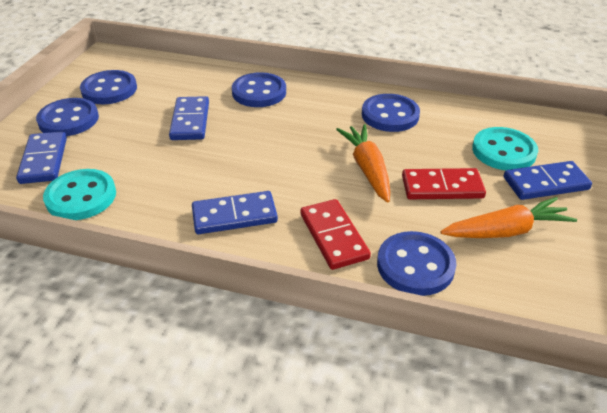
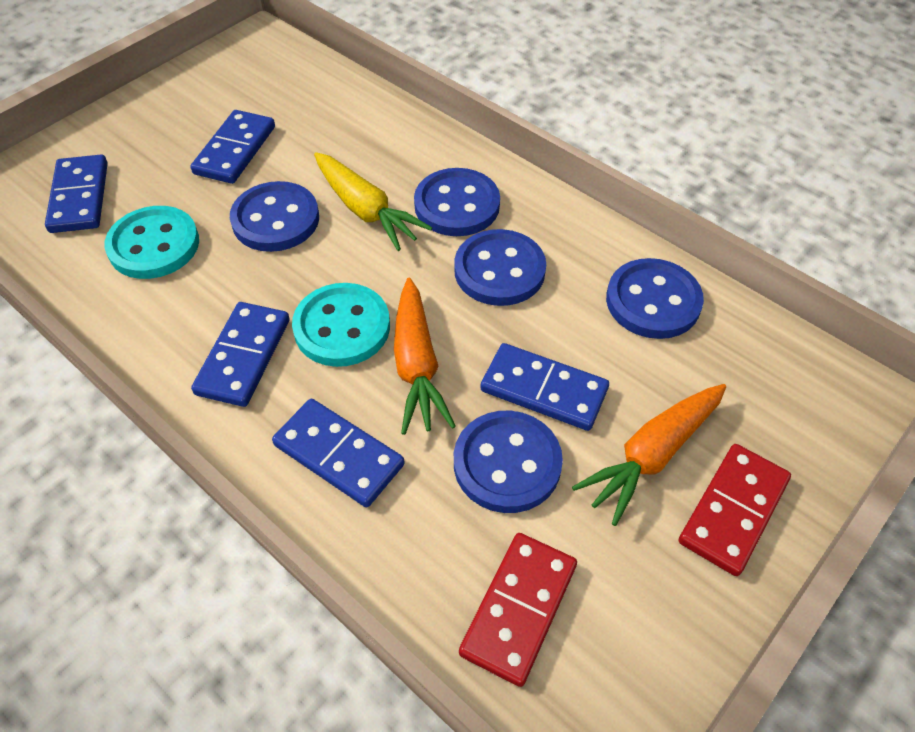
blue domino: [16,131,67,184] [169,96,209,140] [192,191,278,234] [504,161,592,200] = 4 -> [45,155,108,233] [190,110,275,184] [191,302,290,407] [272,399,405,507] [481,343,609,431] = 5
yellow carrot: none = 0 -> [314,152,432,251] = 1

